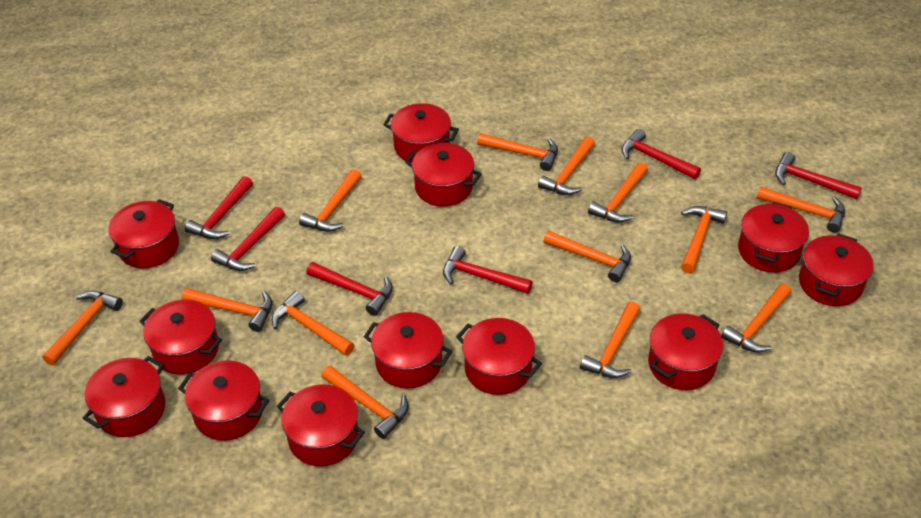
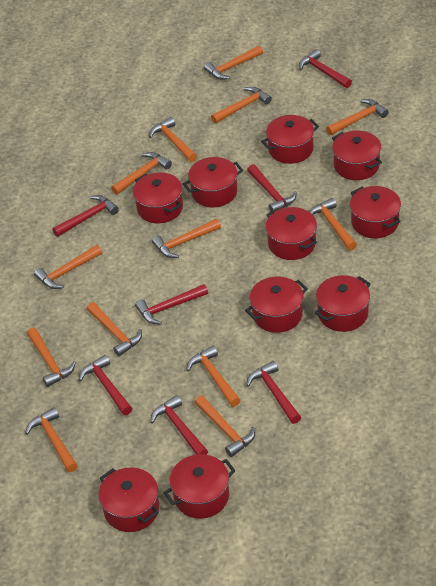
red hammer: [185,176,253,239] [211,207,285,271] [306,262,393,316] [443,246,533,294] [622,129,701,179] [775,152,862,199] = 6 -> [52,195,119,237] [79,355,132,415] [135,284,208,325] [150,395,208,455] [246,361,301,424] [247,164,297,211] [299,49,352,88] = 7
red pot: [82,356,165,437] [109,199,179,268] [139,299,222,375] [178,361,269,441] [277,384,365,466] [364,312,452,389] [383,103,459,163] [405,143,482,207] [456,318,542,395] [648,313,723,390] [738,202,809,273] [799,234,874,306] = 12 -> [99,467,159,532] [133,172,183,223] [164,454,236,519] [183,157,243,207] [245,277,308,333] [261,115,319,164] [266,207,317,260] [315,275,371,332] [332,130,382,180] [350,186,401,238] = 10

